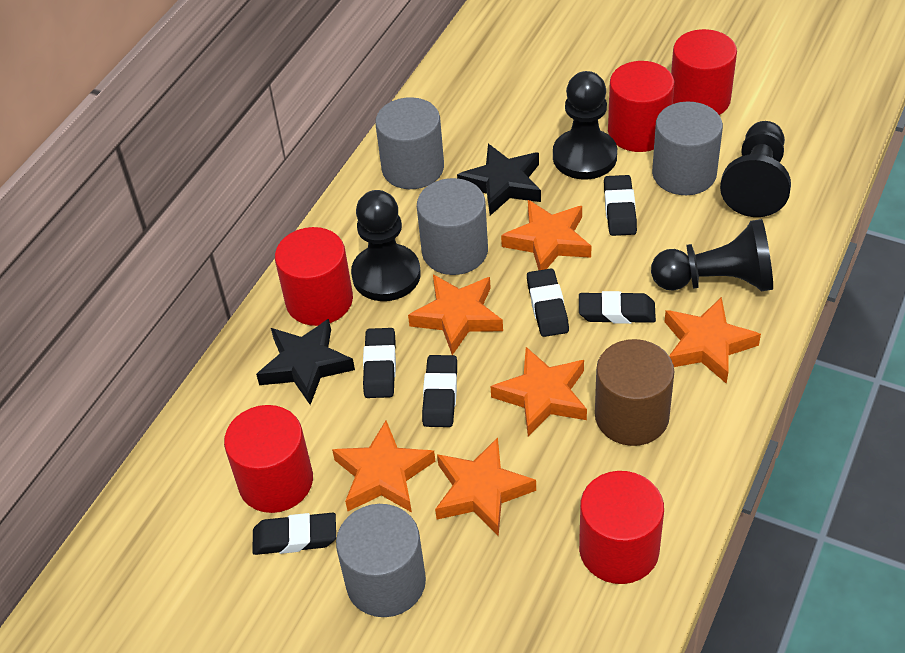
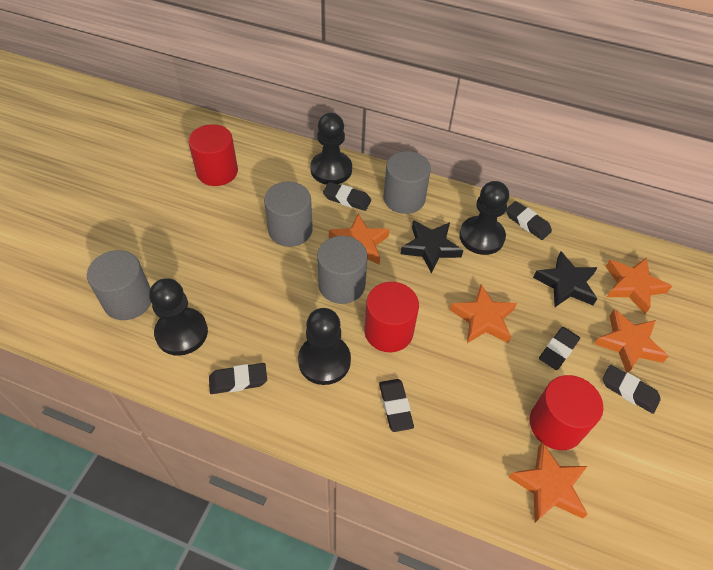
brown cylinder: [595,339,674,446] = 1 -> none = 0
orange star: [332,420,436,512] [408,274,503,355] [435,437,536,536] [490,347,587,437] [501,200,591,270] [664,297,761,384] = 6 -> [329,213,390,265] [450,284,517,343] [508,442,588,522] [594,309,669,373] [606,257,672,314] = 5
red cylinder: [224,405,313,513] [275,227,353,326] [579,471,664,584] [608,61,674,152] [671,29,737,115] = 5 -> [188,124,238,186] [364,282,419,352] [530,375,603,450] = 3

